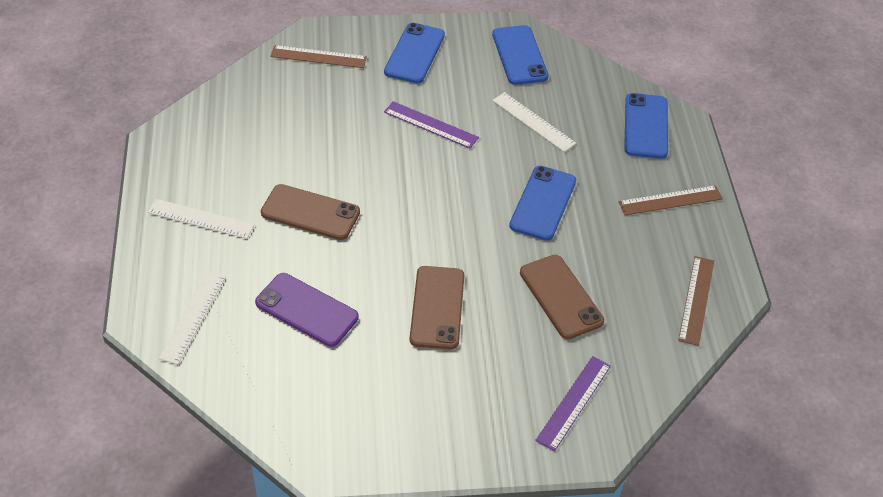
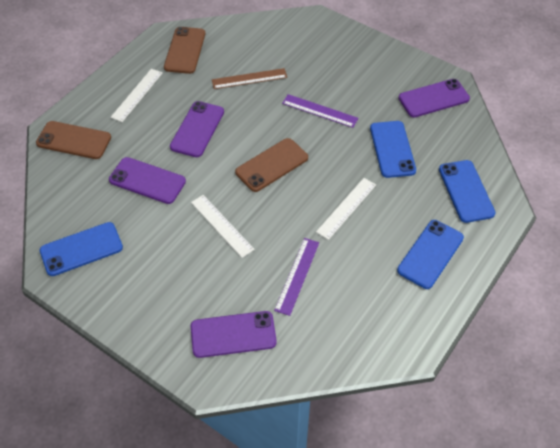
brown ruler: [271,45,367,68] [619,185,723,215] [678,256,714,346] = 3 -> [212,68,287,89] = 1
purple phone: [255,273,359,347] = 1 -> [109,157,186,204] [170,101,224,157] [191,311,277,358] [398,79,470,117] = 4

